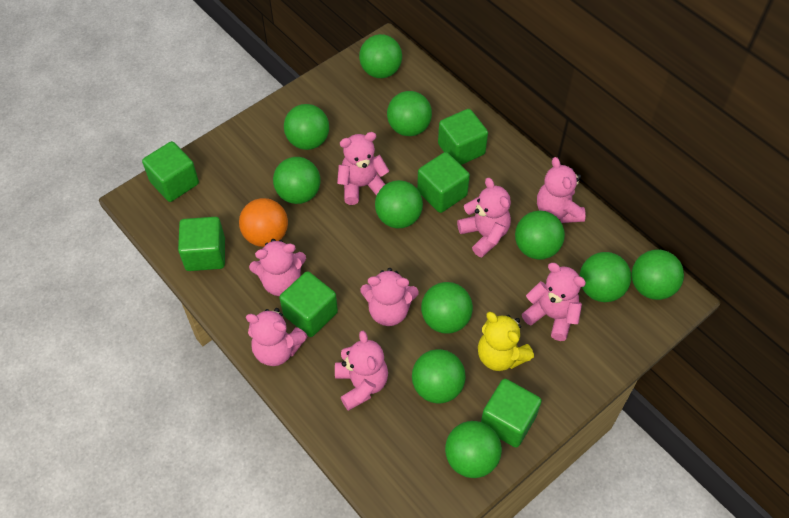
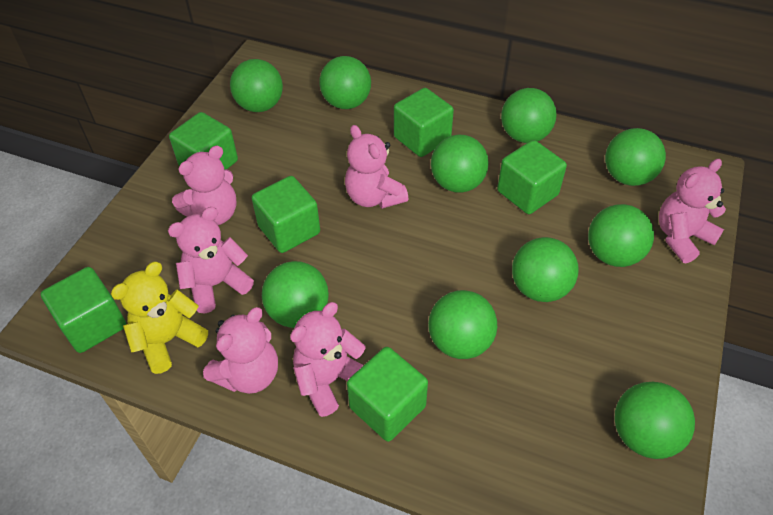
green ball: [273,157,320,204] [284,104,329,150] [359,34,402,78] [375,180,423,228] [387,91,432,136] [412,349,466,404] [421,282,473,333] [445,421,502,478] [515,210,565,260] [580,252,631,302] [632,250,684,300] = 11 -> [230,59,283,112] [262,261,329,328] [319,56,371,109] [428,290,497,359] [431,135,489,193] [501,88,557,143] [512,237,579,302] [588,204,654,267] [605,128,666,186] [614,382,695,459] = 10
orange ball: [239,198,288,247] = 1 -> none = 0
pink teddy bear: [246,308,308,366] [249,239,306,296] [335,331,388,411] [337,132,389,205] [360,268,419,326] [457,178,511,258] [522,263,586,341] [537,157,586,223] = 8 -> [168,207,254,314] [172,146,237,225] [203,307,278,394] [290,302,365,417] [345,125,408,209] [659,159,726,264] = 6

